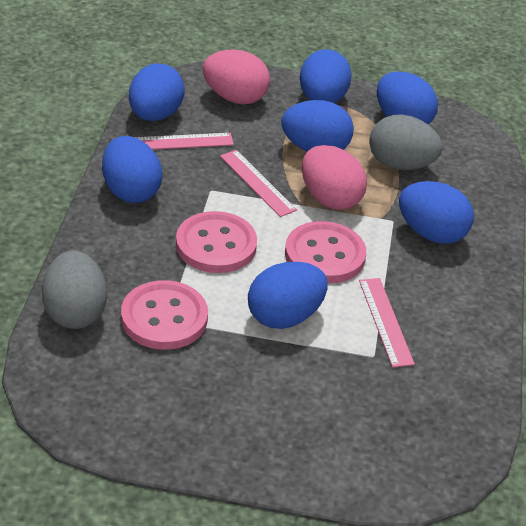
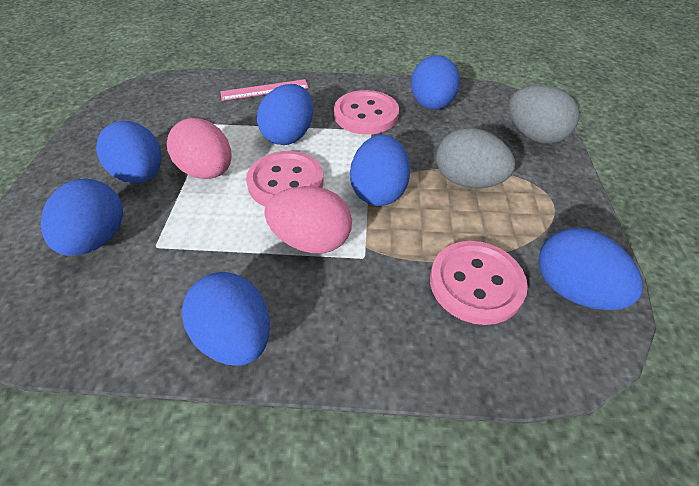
pink ruler: [134,133,234,150] [220,150,297,217] [359,278,415,368] = 3 -> [220,79,309,101] = 1

